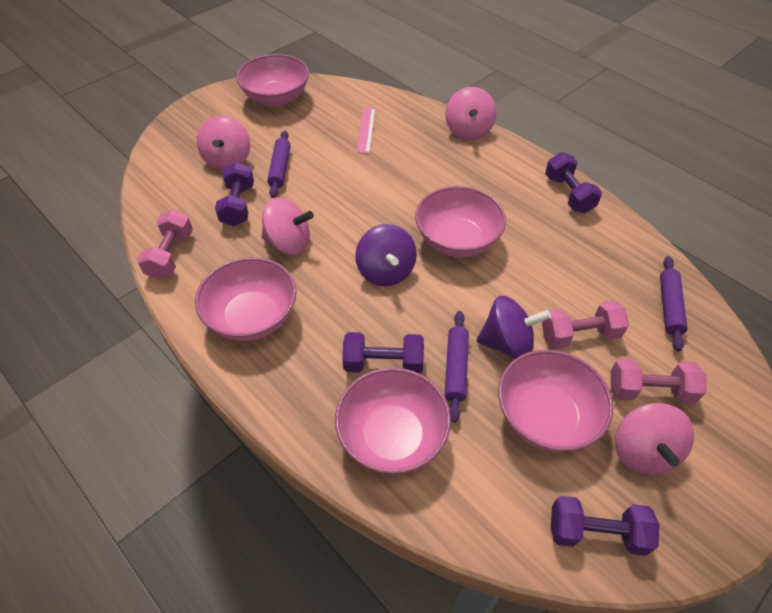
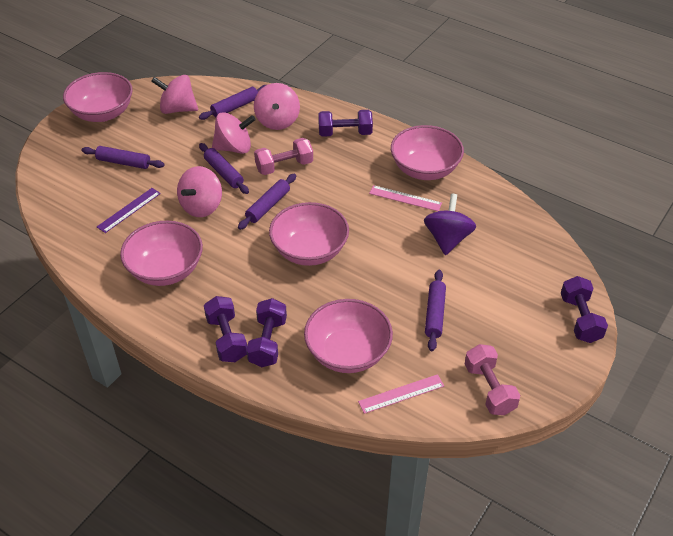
pink dumbbell: [137,209,193,280] [542,300,629,349] [611,358,706,404] = 3 -> [254,138,313,175] [465,344,520,415] = 2
pink ruler: [356,108,376,154] = 1 -> [358,374,444,414] [369,185,442,211] = 2
purple rolling pin: [267,131,291,198] [445,311,469,422] [660,256,688,352] = 3 -> [81,146,165,169] [199,85,266,120] [199,143,249,194] [238,174,296,230] [425,270,446,351] = 5
purple ruler: none = 0 -> [97,188,161,233] = 1
purple spinning top: [355,224,417,286] [476,296,551,359] = 2 -> [424,194,476,255] = 1

